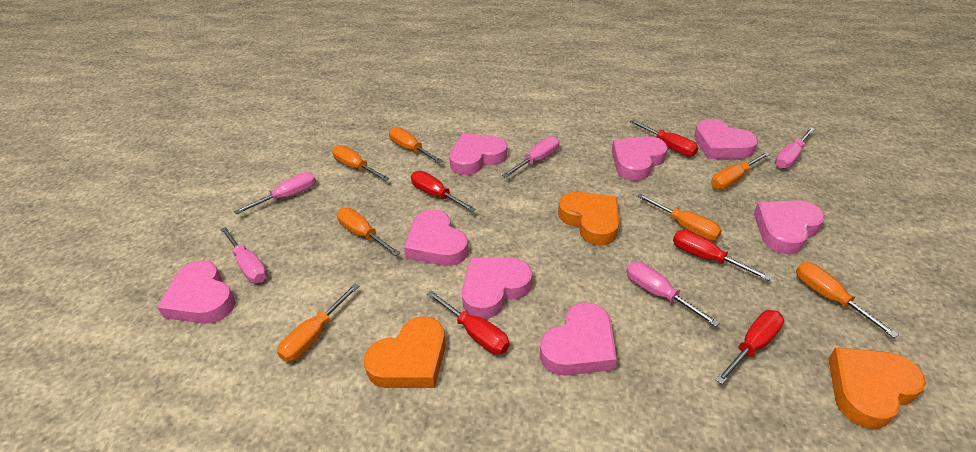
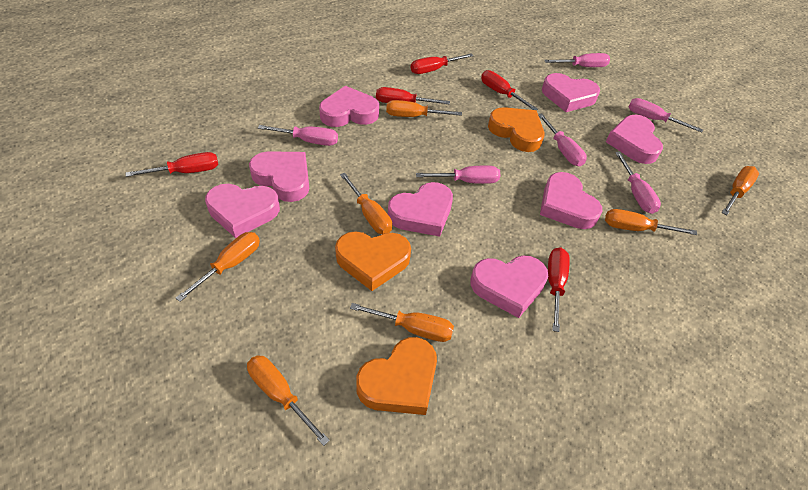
pink screwdriver: [220,227,267,283] [234,172,316,215] [502,136,559,178] [626,262,720,327] [775,127,815,169] = 5 -> [258,125,338,146] [416,165,500,184] [538,114,587,166] [544,53,610,67] [615,152,661,214] [629,98,703,133] = 6

